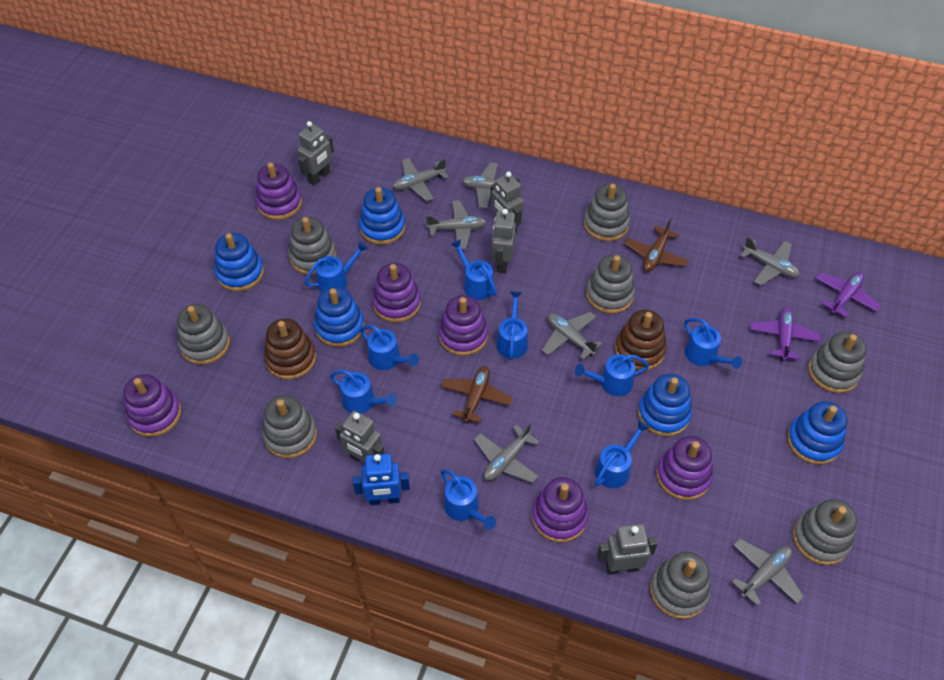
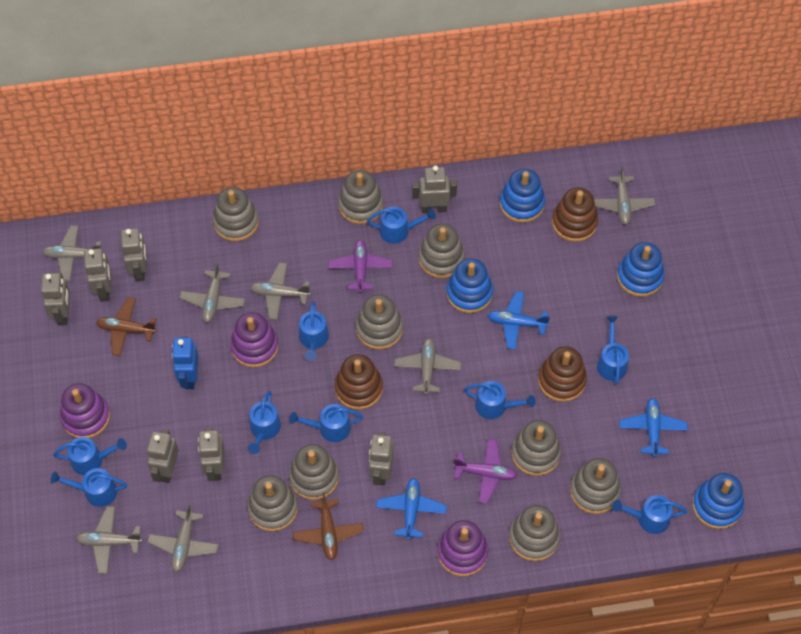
blue plane: none = 0 -> [376,478,447,540] [488,291,550,350] [619,398,688,457] = 3
blue stacking toy: [215,233,264,291] [314,287,364,347] [359,187,406,245] [638,374,692,437] [787,401,847,465] = 5 -> [446,258,493,313] [499,168,545,223] [617,242,665,297] [692,473,744,529] = 4
brown stacking toy: [264,318,316,380] [615,310,666,370] = 2 -> [335,354,383,410] [538,346,587,402] [552,187,598,242] = 3
grey robot: [298,121,334,186] [335,411,384,462] [490,172,524,233] [492,209,516,273] [597,524,658,574] = 5 -> [41,273,70,326] [84,248,111,302] [121,228,147,282] [147,429,179,483] [198,428,225,481] [369,432,393,485] [412,166,457,213] = 7
grey stacking toy: [177,304,230,365] [262,395,317,458] [288,217,336,275] [584,184,630,241] [586,254,635,314] [650,552,711,619] [793,499,857,565] [808,332,866,393] = 8 -> [213,187,259,241] [247,475,298,532] [289,444,339,500] [338,170,383,224] [356,295,403,350] [418,224,465,278] [509,505,560,561] [511,420,561,476] [570,458,621,514] = 9
purple stacking toy: [123,374,181,437] [256,163,302,220] [372,263,421,322] [438,295,488,356] [532,477,589,543] [656,436,713,500] = 6 -> [60,383,110,438] [230,312,279,368] [437,520,488,576] = 3

